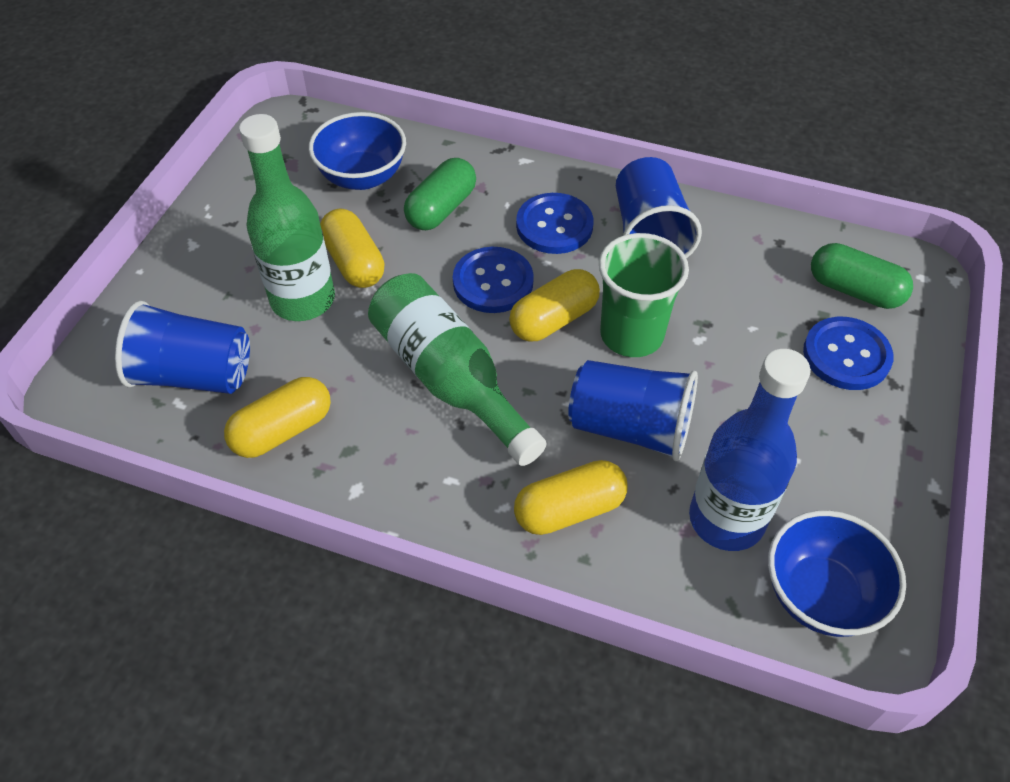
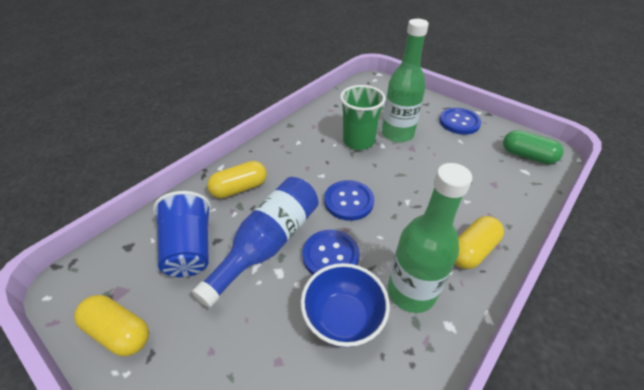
blue bowl: [309,112,406,190] [768,510,906,637] = 2 -> [301,263,390,347] = 1
blue cup: [115,301,250,394] [568,360,698,461] [616,157,702,259] = 3 -> [153,191,211,277] = 1
green capsule: [404,158,476,230] [811,243,913,309] = 2 -> [503,130,564,164] = 1
yellow capsule: [224,377,331,458] [320,209,385,288] [509,269,600,342] [514,460,627,535] = 4 -> [74,295,149,356] [207,161,267,198] [454,216,504,269] = 3

